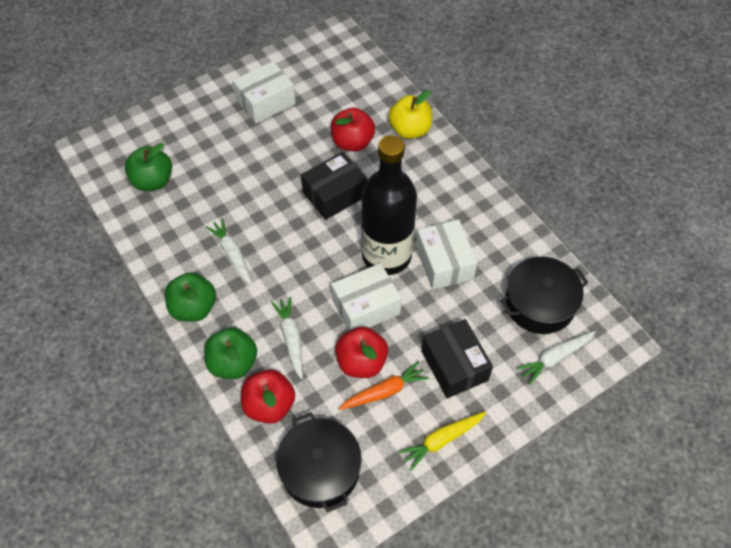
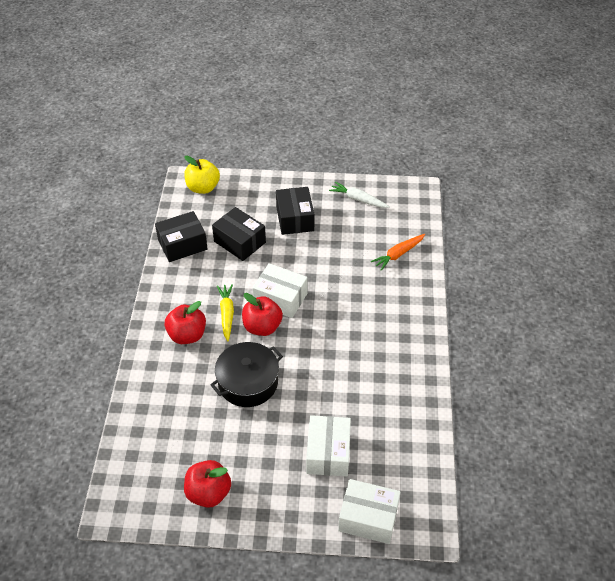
black bottle: [361,135,417,275] = 1 -> none = 0
black box: [301,152,367,220] [421,319,493,398] = 2 -> [155,211,208,262] [212,207,266,261] [276,187,314,235] = 3
black pot: [276,412,362,512] [500,257,588,334] = 2 -> [211,342,283,407] = 1
green apple: [125,143,172,191] [165,272,216,322] [204,327,257,379] = 3 -> none = 0
white carrot: [205,218,253,286] [271,297,303,379] [516,331,596,385] = 3 -> [329,182,390,208] = 1

